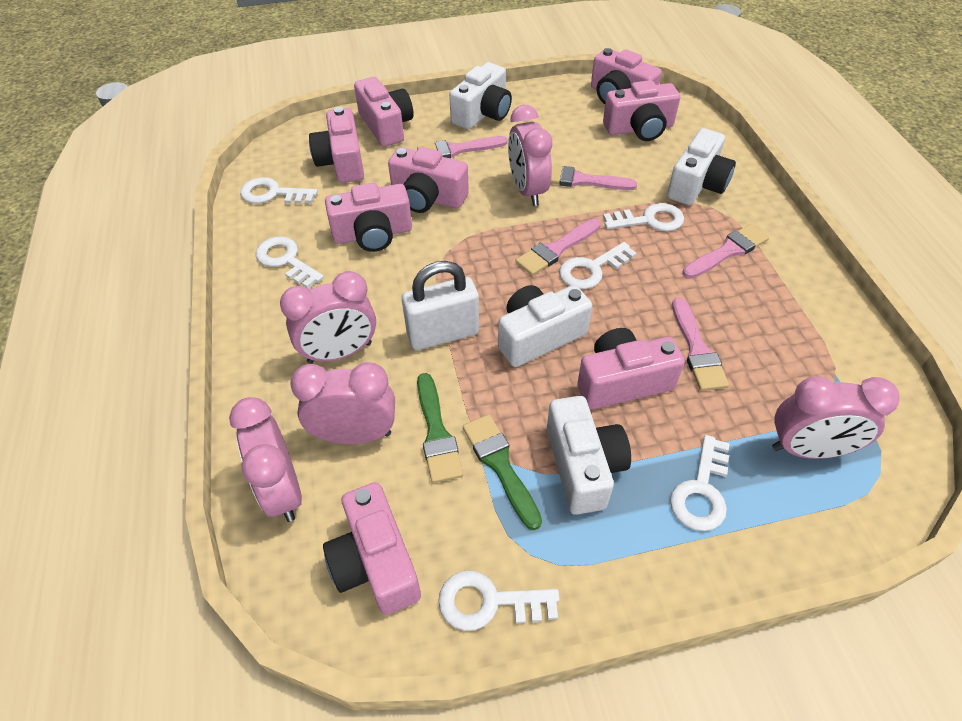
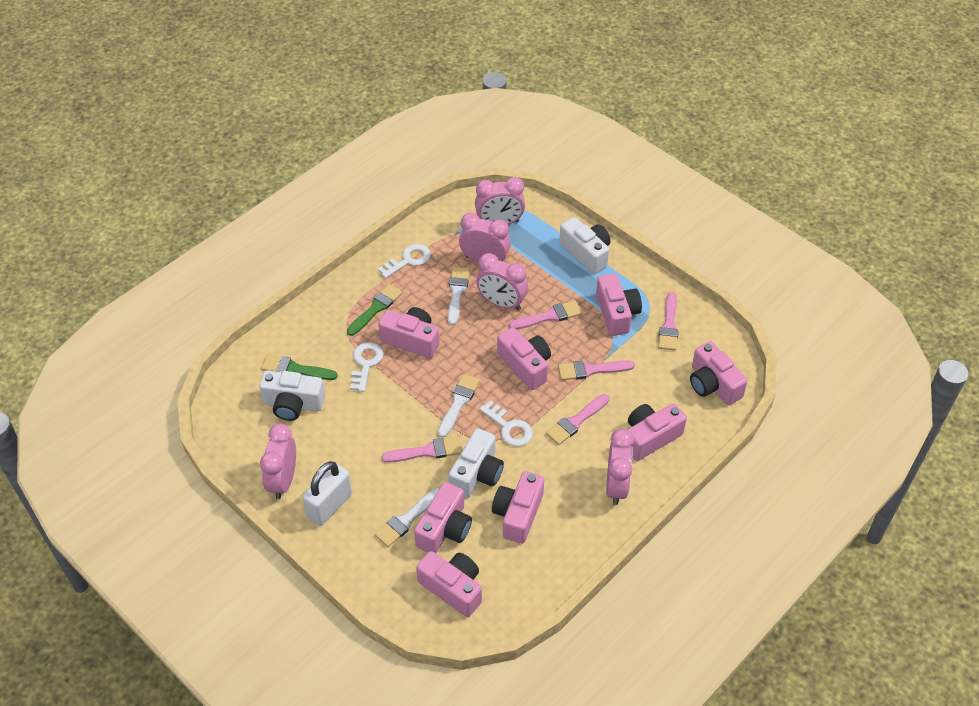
white brush: none = 0 -> [375,488,440,547] [438,374,480,438] [448,267,470,325] = 3
white camera: [449,62,512,130] [498,285,592,367] [547,396,631,515] [667,128,736,205] = 4 -> [259,370,325,421] [449,428,504,498] [559,217,611,274] = 3
white key: [240,177,318,204] [256,236,324,288] [438,570,560,631] [559,242,637,289] [603,203,684,231] [670,435,730,531] = 6 -> [350,342,384,392] [378,244,431,278] [479,400,533,446] = 3

